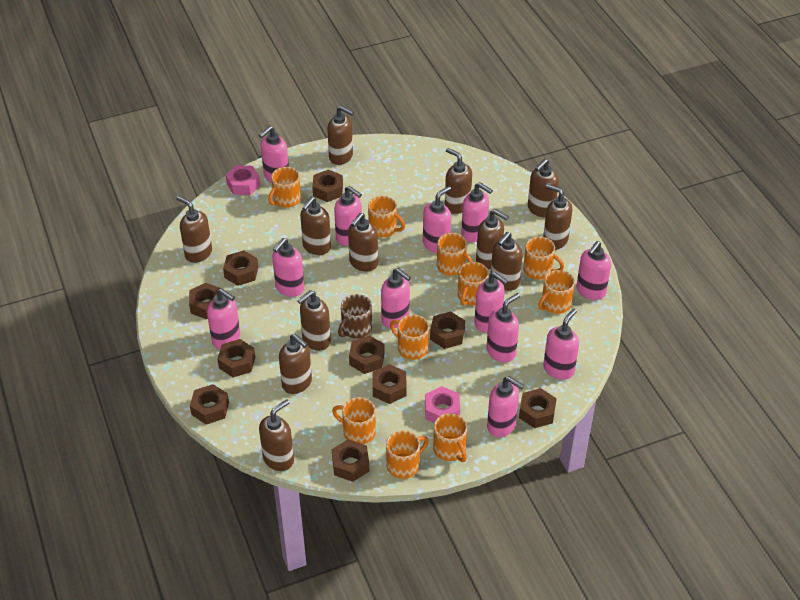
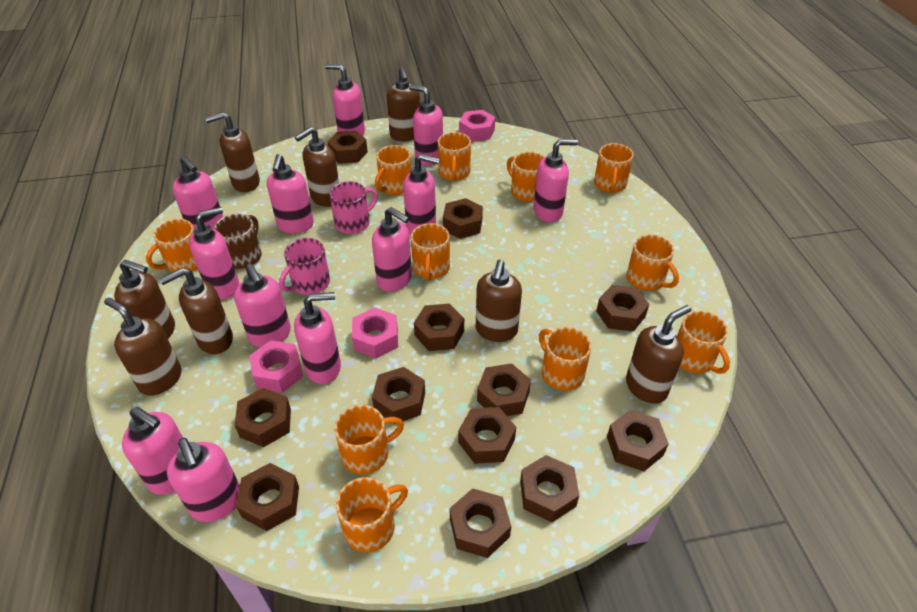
brown nut: [189,283,221,319] [190,384,229,425] [217,339,255,377] [223,250,258,286] [312,169,343,202] [332,439,369,482] [349,335,385,374] [372,364,407,404] [430,311,465,349] [519,388,557,428] = 10 -> [235,388,291,447] [236,463,299,531] [327,131,368,164] [372,367,425,424] [414,304,464,351] [443,198,483,239] [450,488,511,558] [458,407,516,464] [477,363,531,416] [520,455,579,522] [596,285,649,331] [607,410,669,471] = 12
brown soap dispenser: [177,196,212,263] [259,399,294,471] [279,334,312,394] [297,290,331,351] [300,197,331,255] [327,106,354,165] [348,213,378,272] [445,148,472,214] [476,209,509,269] [491,232,523,291] [528,159,559,217] [543,184,572,250] = 12 -> [104,298,181,396] [114,260,175,338] [160,268,233,354] [205,112,260,192] [295,127,339,207] [387,67,420,141] [476,259,522,342] [626,305,691,404] = 8
orange mug: [268,167,301,208] [332,397,376,444] [368,196,405,237] [386,430,429,479] [390,315,429,360] [433,413,467,462] [437,233,473,276] [458,262,489,305] [523,237,564,279] [538,270,575,314] = 10 -> [146,219,198,272] [334,405,404,475] [336,477,408,552] [375,145,411,195] [411,223,450,281] [438,132,471,181] [507,152,544,202] [539,327,591,391] [594,143,634,193] [626,234,679,291] [677,311,730,374] = 11
pink mug: none = 0 -> [279,238,330,295] [330,181,378,234] = 2
pink nut: [226,165,260,195] [425,386,460,423] = 2 -> [249,340,303,393] [352,307,398,359] [459,110,495,142] = 3

